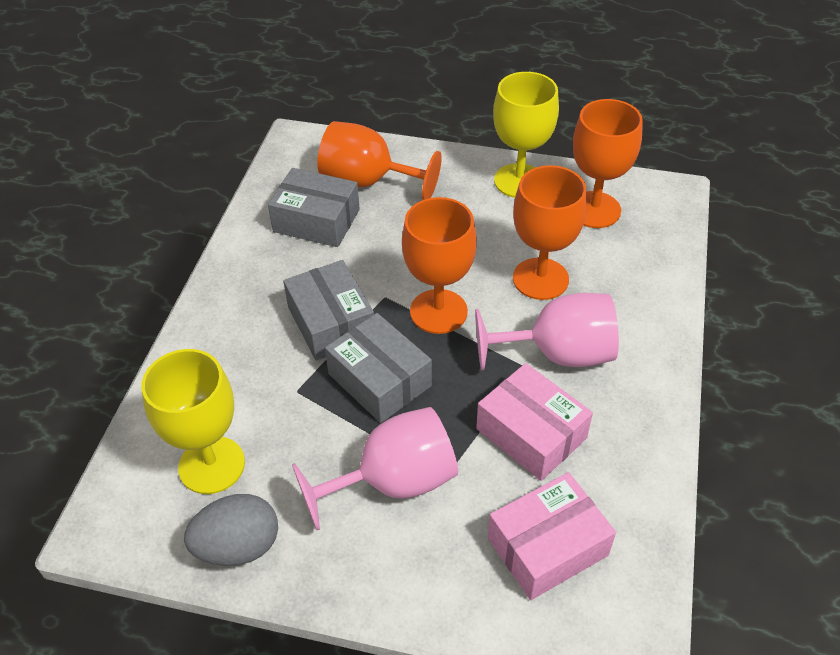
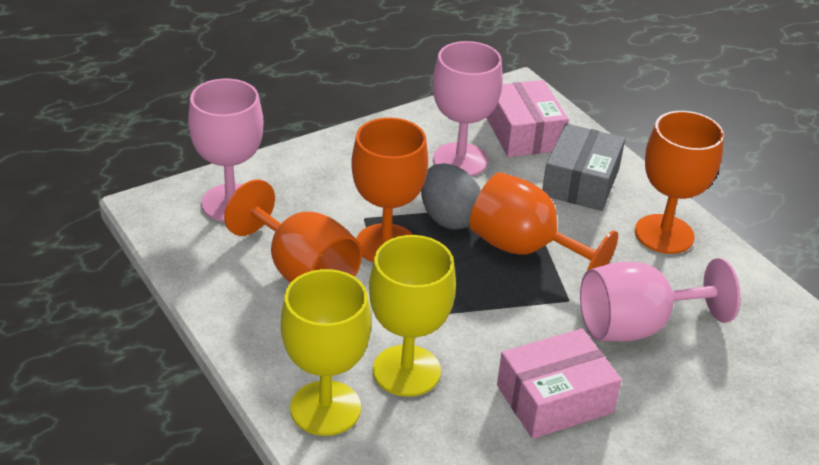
grey box: [268,168,360,247] [283,260,374,360] [325,313,432,423] = 3 -> [542,123,625,211] = 1
pink goblet: [292,407,458,530] [475,293,619,370] = 2 -> [188,79,264,222] [433,41,503,176] [580,258,740,342] = 3

